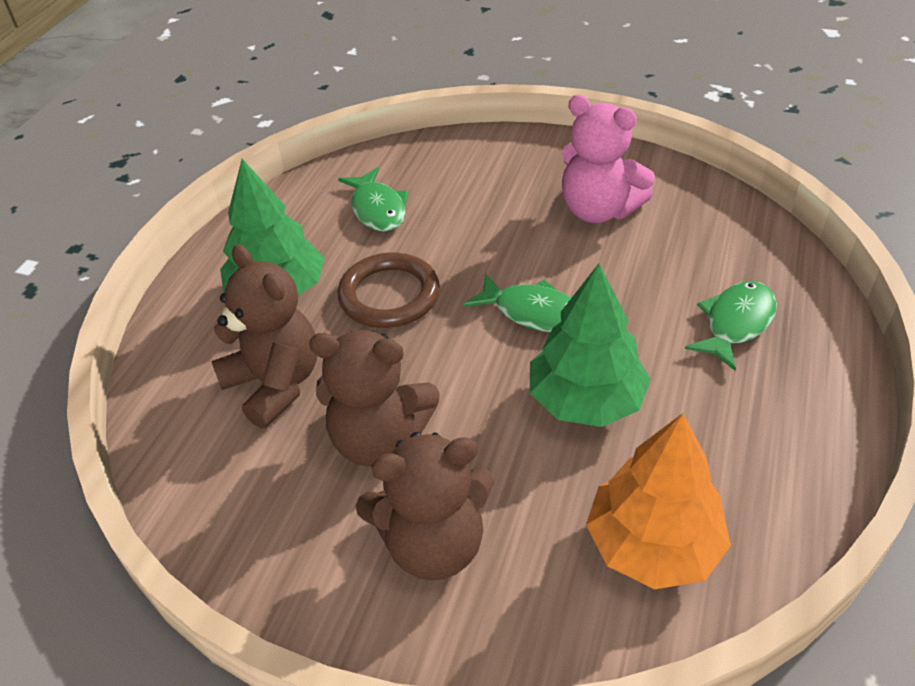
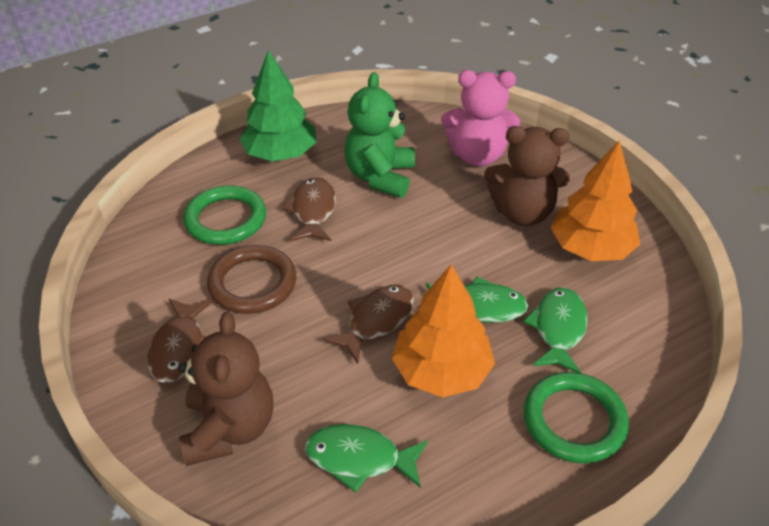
brown fish: none = 0 -> [147,299,212,383] [282,177,336,241] [323,285,414,364] = 3
brown teddy bear: [211,244,317,428] [309,330,440,467] [356,432,494,580] = 3 -> [178,312,273,466] [484,126,570,226] = 2
green ring: none = 0 -> [184,185,266,245] [523,372,629,463] = 2
green teddy bear: none = 0 -> [344,72,415,198] = 1
green tree: [220,159,325,296] [530,264,651,427] = 2 -> [239,50,316,161] = 1
orange tree: [586,413,731,589] = 1 -> [392,264,495,397] [550,140,640,261] = 2

